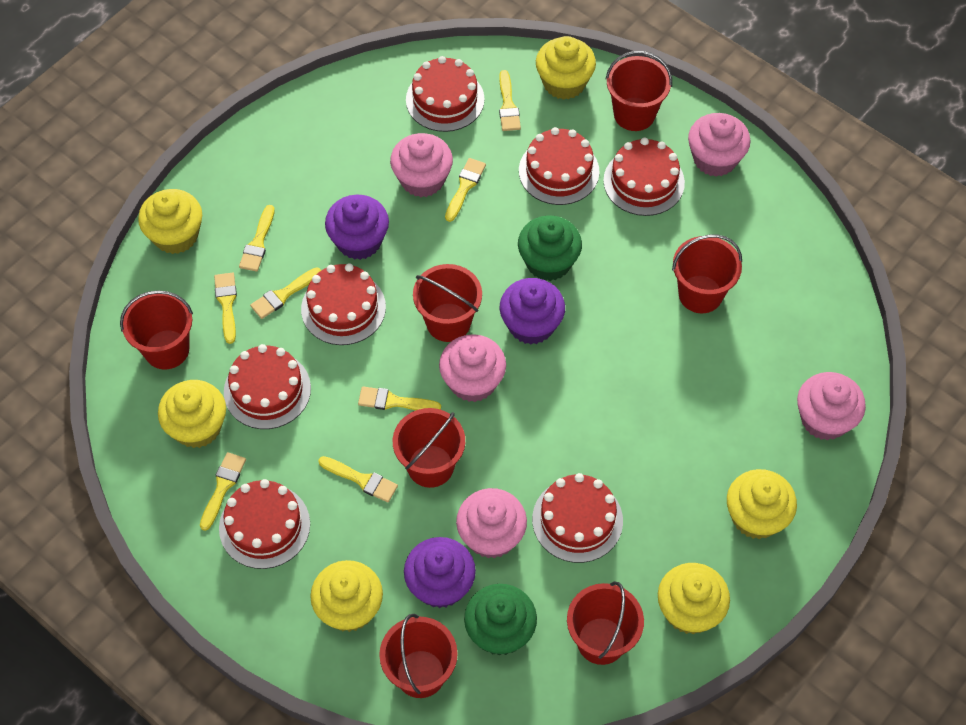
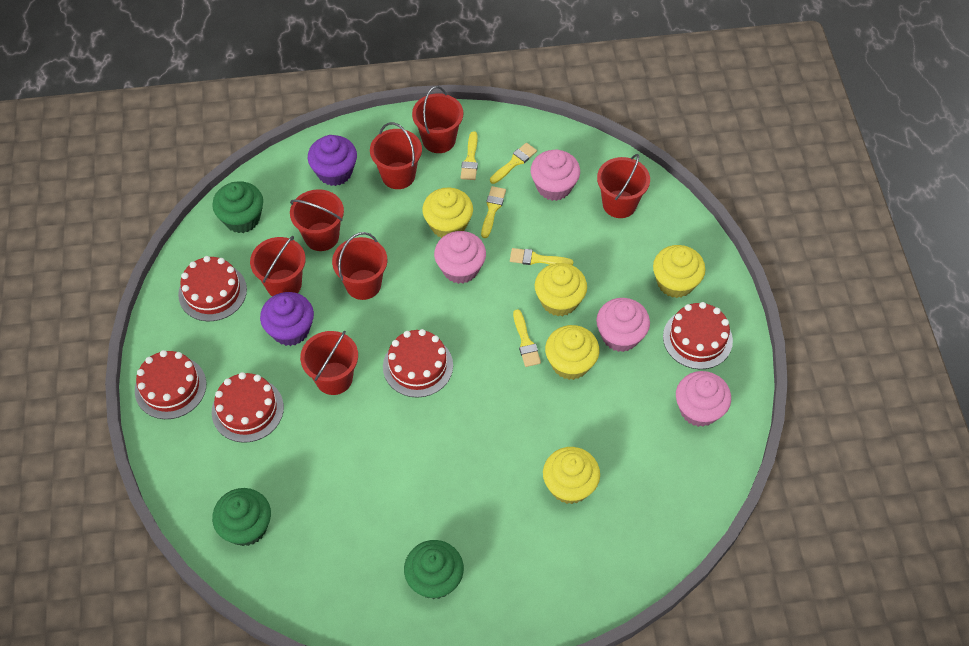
green cupcake: [464,584,537,656] [518,215,582,281] = 2 -> [212,181,263,233] [212,488,271,546] [404,540,464,599] = 3
pink cupcake: [390,133,453,197] [439,334,506,402] [456,488,527,559] [688,113,750,177] [797,372,866,440] = 5 -> [434,231,486,284] [531,150,580,201] [596,298,650,352] [676,371,731,427] = 4
purple cupcake: [325,195,389,260] [404,537,476,608] [500,278,565,344] = 3 -> [260,292,314,346] [308,135,357,186] = 2
red cake: [219,479,310,569] [224,344,311,429] [301,263,386,345] [406,56,485,132] [519,127,599,205] [532,473,623,563] [603,137,685,216] = 7 -> [135,350,206,419] [178,256,247,321] [212,372,284,443] [383,329,453,398] [663,302,733,369] = 5
yellow brush: [200,452,246,531] [214,273,237,344] [239,205,275,272] [250,267,321,319] [318,456,398,502] [358,387,441,410] [445,158,486,222] [499,70,521,131] = 8 -> [460,131,478,180] [481,186,506,238] [490,143,537,184] [510,248,573,265] [513,309,541,367] = 5
yellow cupcake: [138,189,202,254] [158,380,226,448] [310,560,383,632] [536,36,596,100] [658,563,730,634] [727,469,797,539] = 6 -> [422,188,473,238] [535,263,587,316] [543,447,600,504] [545,325,600,380] [653,245,706,298] = 5

